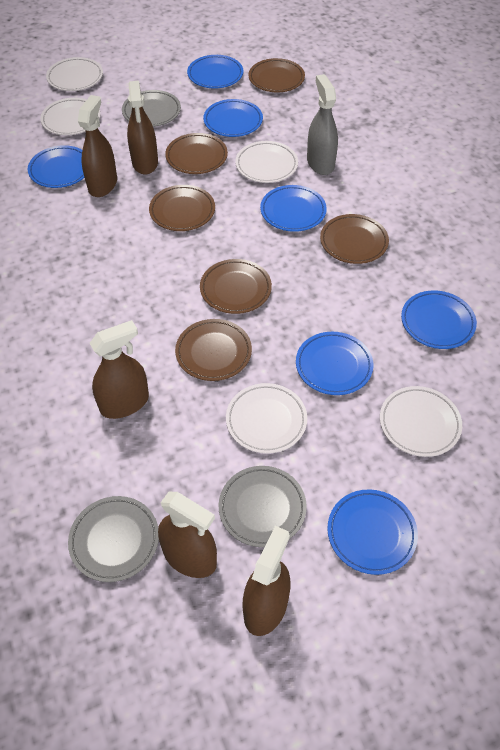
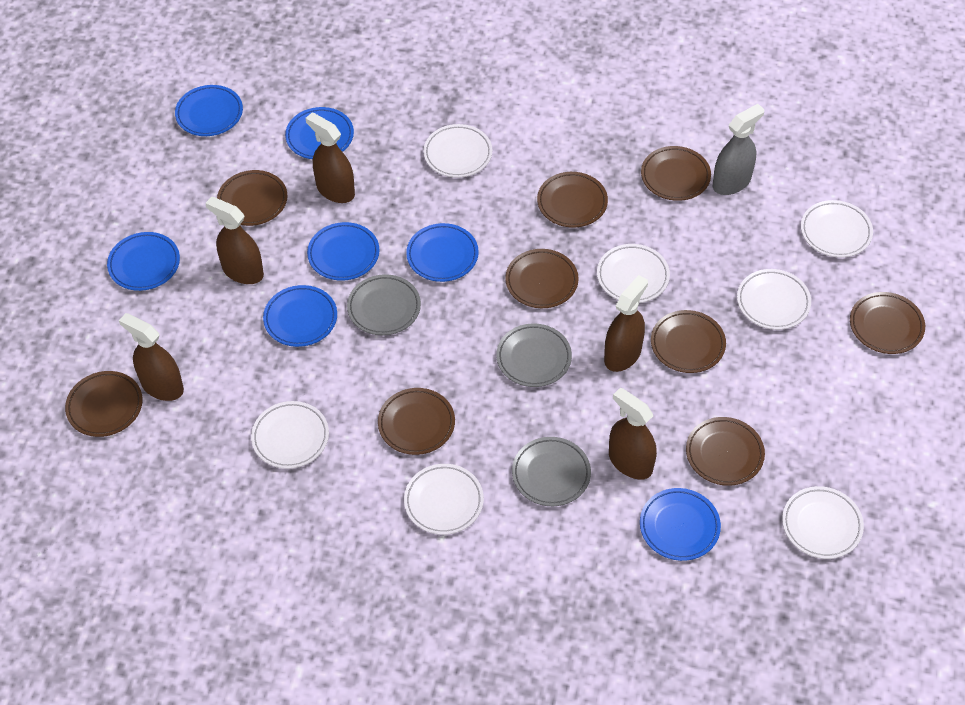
brown plate: [149,185,215,231] [165,133,228,174] [175,319,252,381] [200,259,272,314] [248,58,305,92] [320,214,389,264] = 6 -> [65,371,143,437] [217,170,287,226] [378,388,455,455] [505,249,578,308] [537,172,608,228] [641,146,711,201] [651,310,726,373] [686,417,765,486] [850,292,925,354] = 9
white plate: [40,98,100,135] [46,57,103,91] [226,383,307,454] [235,141,298,183] [380,386,462,457] = 5 -> [251,401,329,469] [404,464,484,535] [423,124,492,178] [597,244,670,303] [737,269,811,330] [782,486,864,559] [801,200,873,258] = 7

